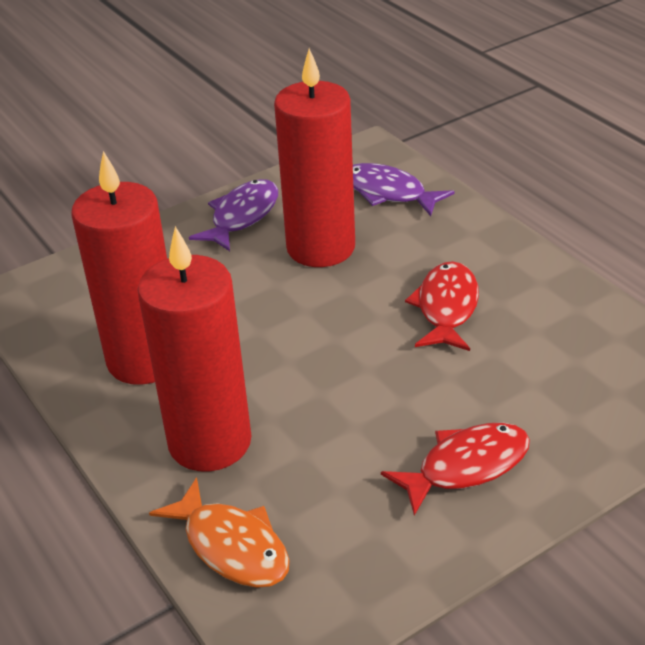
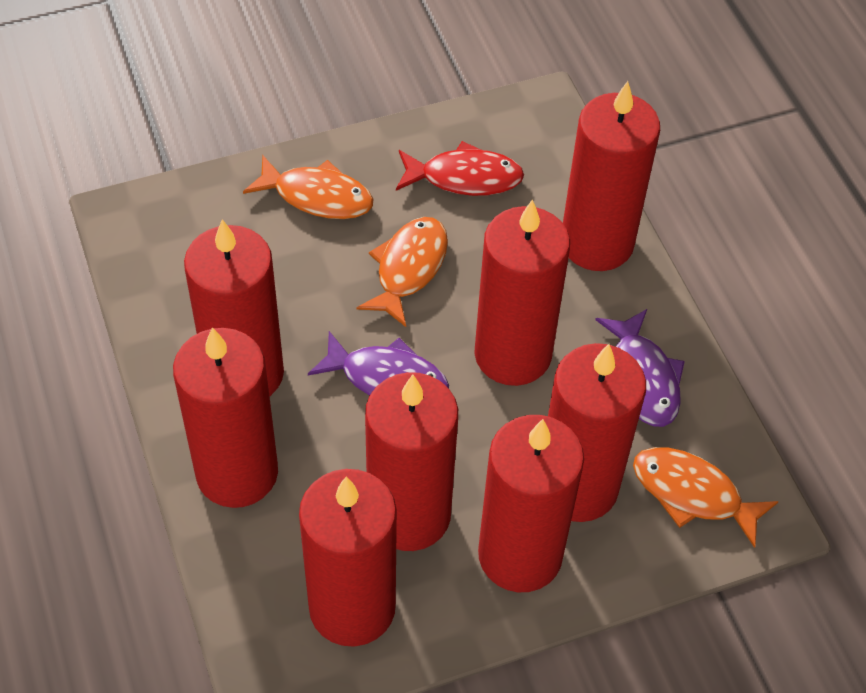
orange fish: [149,478,290,588] = 1 -> [243,155,374,219] [357,217,448,327] [633,447,779,548] = 3
red candle: [72,151,167,385] [137,226,252,472] [274,48,355,267] = 3 -> [173,327,278,508] [184,219,284,396] [299,469,397,647] [365,372,458,551] [474,199,570,386] [478,415,584,592] [548,343,646,522] [563,81,660,271] = 8
red fish: [381,423,530,515] [405,261,479,351] = 2 -> [396,141,524,196] = 1

